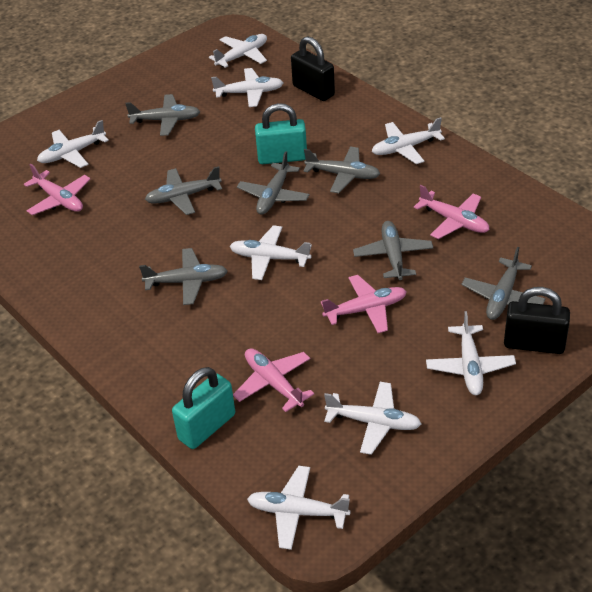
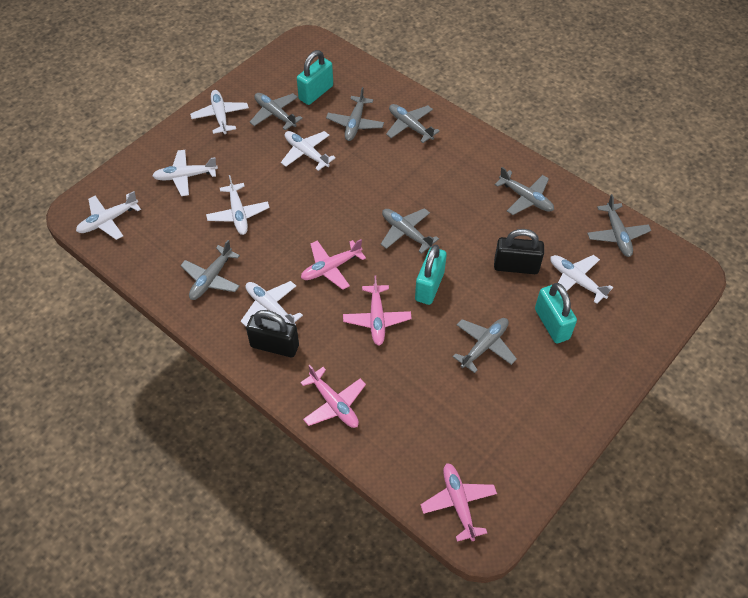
grey plane: [125,94,200,136] [139,248,228,305] [145,166,222,215] [237,151,310,215] [303,147,380,193] [353,221,433,280] [461,247,546,320] = 7 -> [180,240,240,300] [250,93,303,130] [326,87,384,141] [381,208,439,254] [386,104,440,143] [453,318,517,373] [495,167,554,215] [587,194,651,257] = 8
turquoise padlock: [172,367,235,449] [255,103,307,164] = 2 -> [297,50,333,105] [415,244,447,305] [535,283,577,343] = 3
white plane: [37,120,109,168] [209,34,267,68] [211,68,284,107] [230,225,312,280] [247,466,351,550] [324,382,421,455] [372,117,445,164] [426,311,516,395] = 8 -> [76,191,141,240] [152,150,218,196] [190,90,249,134] [206,175,269,235] [241,281,303,326] [281,131,336,171] [550,255,613,304] = 7

